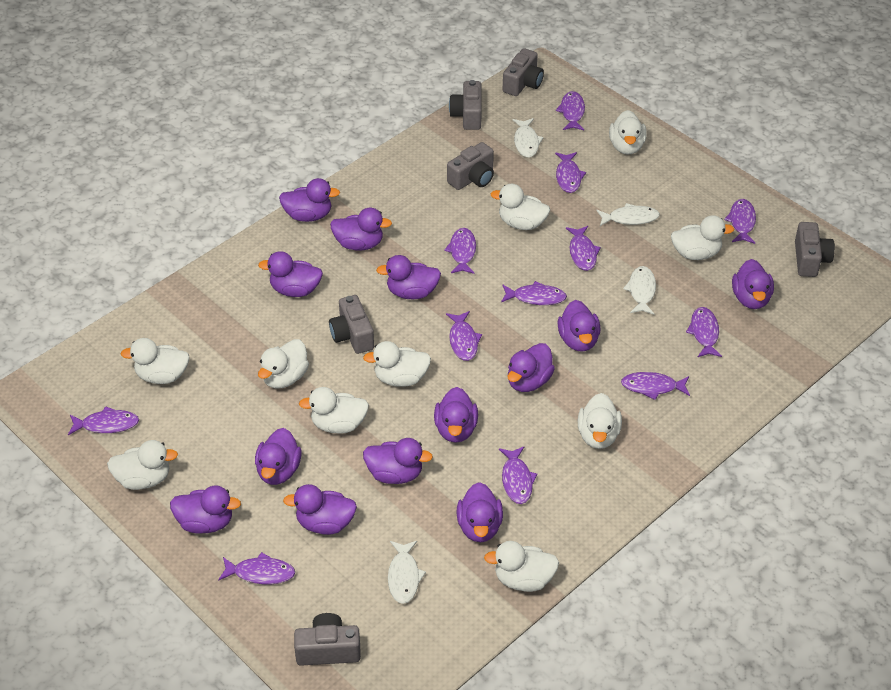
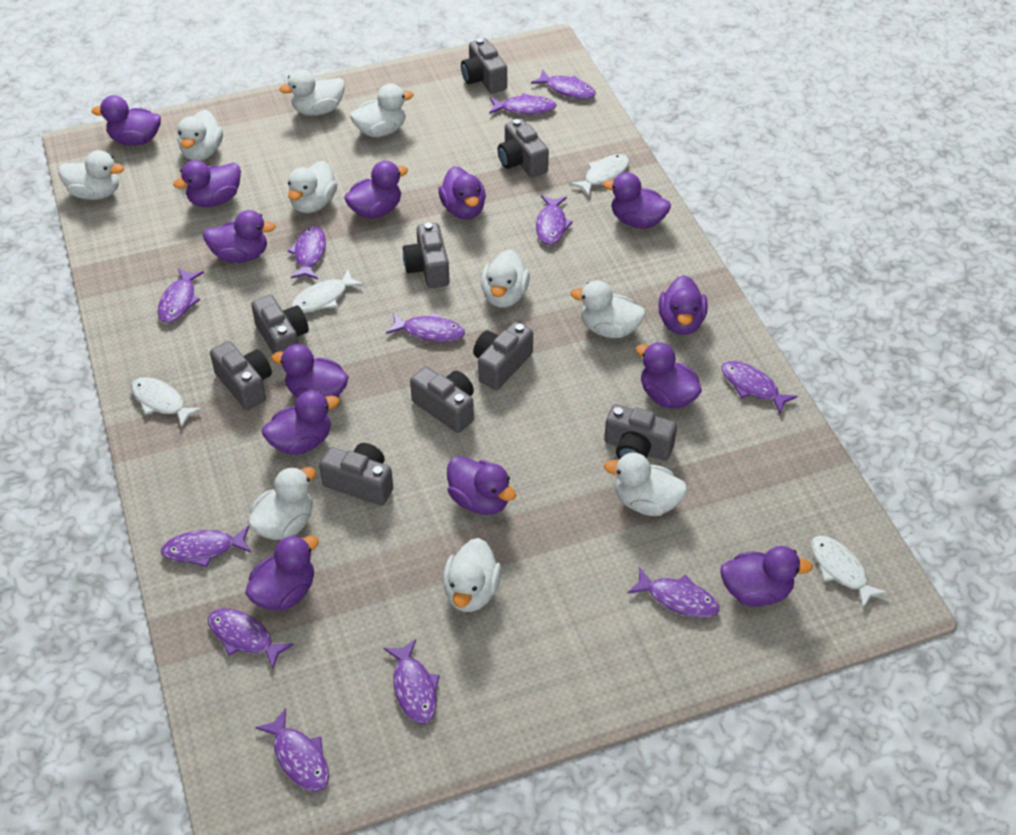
grey camera: [294,613,361,666] [329,295,374,354] [447,142,494,190] [449,80,482,130] [503,48,544,96] [795,222,835,277] = 6 -> [210,341,272,410] [251,295,309,354] [319,443,393,506] [403,223,449,288] [410,367,474,433] [461,38,507,93] [473,322,533,390] [498,119,549,178] [604,404,677,461] = 9

